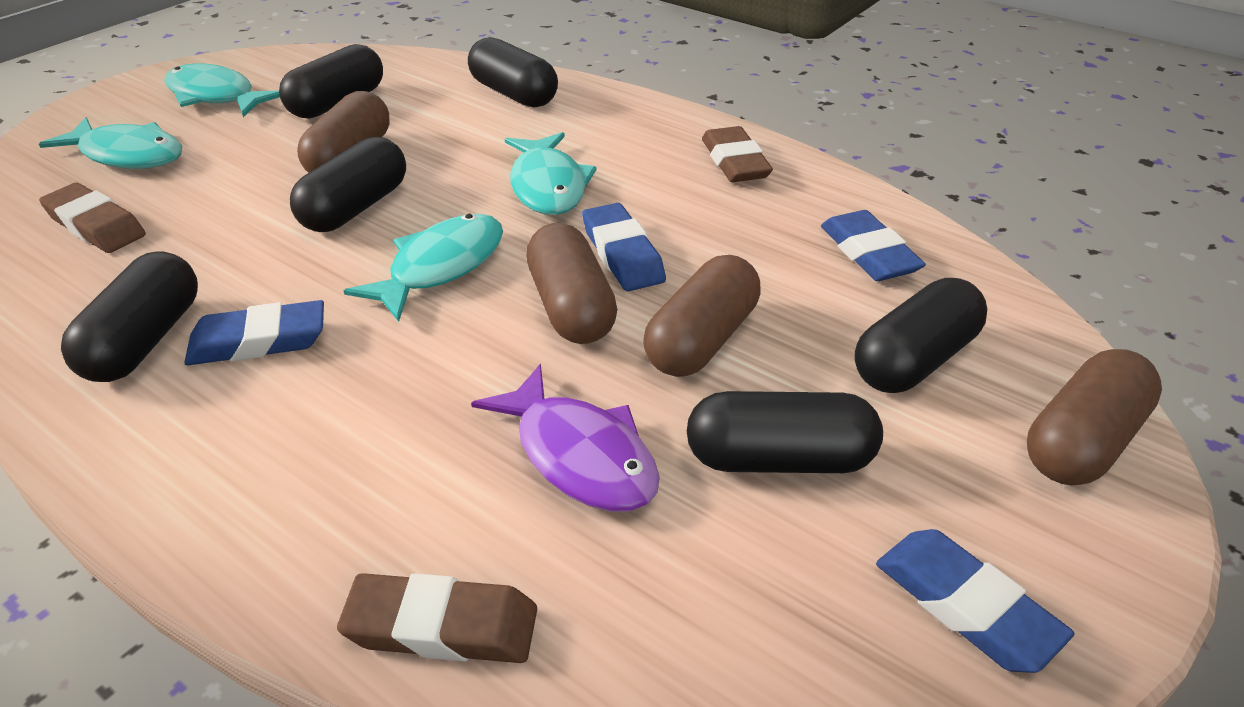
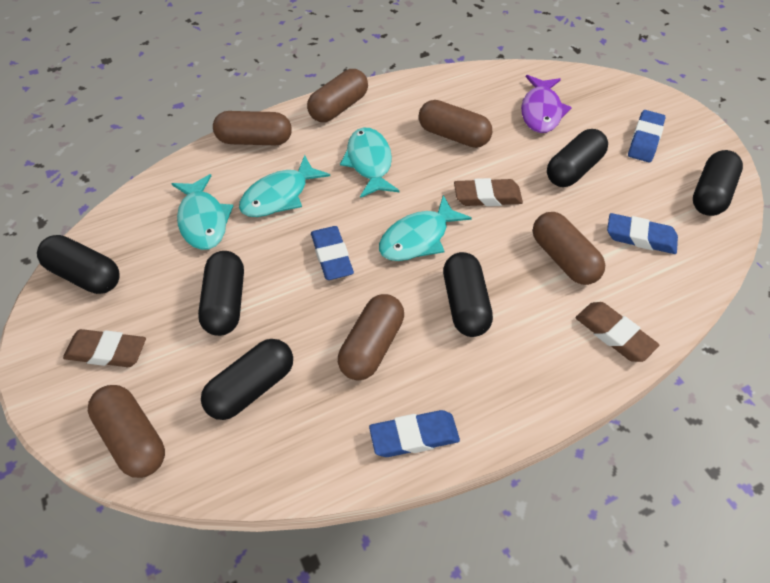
brown capsule: [297,91,389,173] [526,223,617,344] [643,255,761,377] [1027,349,1162,486] = 4 -> [88,385,165,478] [213,111,292,145] [307,69,368,122] [338,294,404,380] [419,100,492,148] [533,212,605,285] = 6

